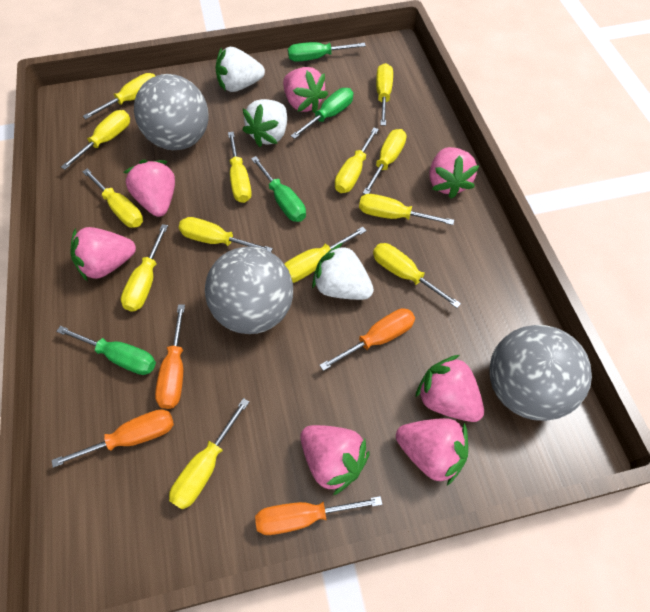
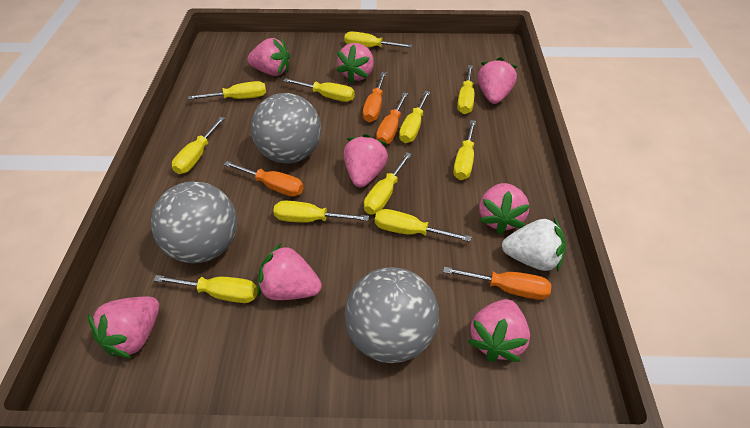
green screwdriver: [56,326,156,375] [251,156,306,222] [288,42,366,62] [291,88,353,139] = 4 -> none = 0
pink strawberry: [70,227,136,282] [123,160,175,217] [283,67,328,113] [300,425,369,495] [396,418,468,485] [415,355,484,422] [429,147,479,199] = 7 -> [88,297,159,359] [247,38,290,76] [258,244,322,300] [336,43,374,83] [344,134,388,188] [468,299,530,362] [478,57,517,104] [479,183,530,235] = 8
white strawberry: [215,47,265,92] [243,99,287,147] [312,243,374,300] = 3 -> [502,218,566,272] = 1
yellow screwdriver: [61,110,130,170] [82,169,143,228] [83,73,155,119] [121,224,168,312] [169,398,249,510] [179,217,273,252] [228,132,252,203] [285,227,367,283] [335,128,379,193] [359,194,454,225] [363,129,407,194] [373,243,461,308] [376,63,393,126] = 13 -> [153,275,258,303] [172,117,225,174] [188,81,266,100] [273,201,369,222] [283,78,355,102] [344,31,413,48] [364,152,412,215] [375,209,472,242] [399,91,430,143] [453,120,476,180] [457,65,474,114] = 11

